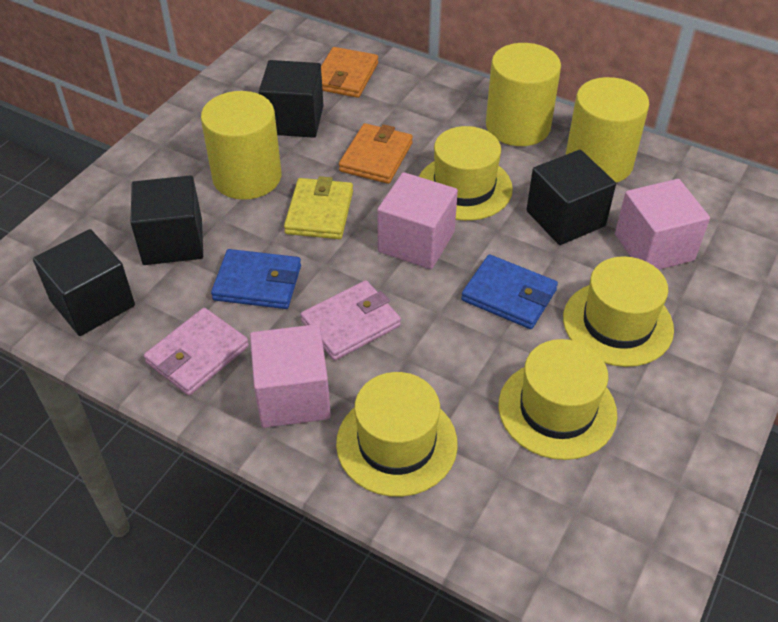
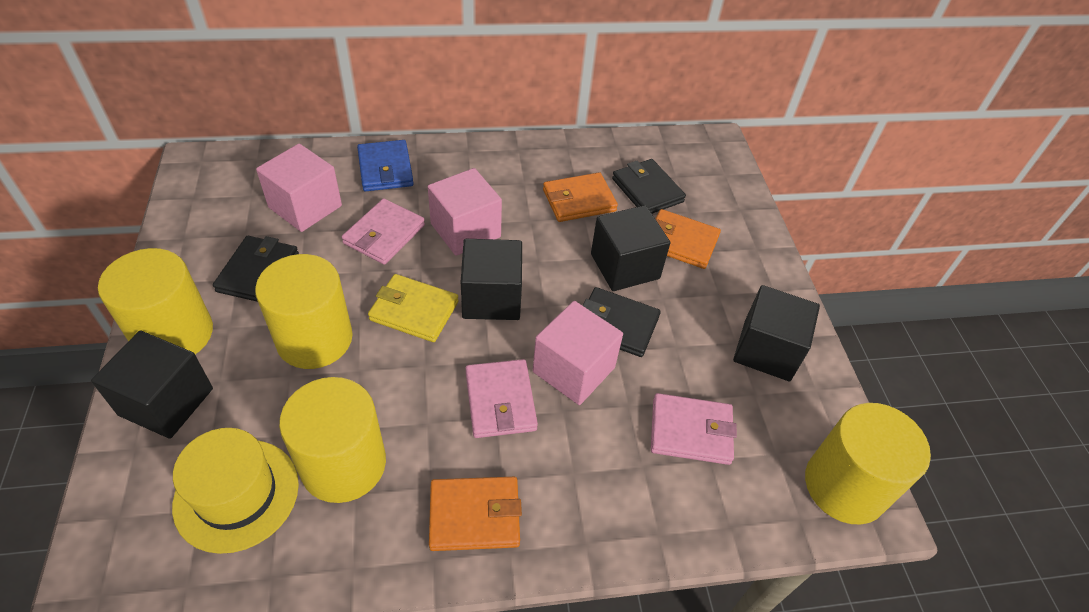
black wallet: none = 0 -> [213,236,299,302] [582,287,661,357] [612,159,686,214] = 3
blue wallet: [211,249,301,309] [461,254,558,329] = 2 -> [357,140,414,191] = 1
orange wallet: [321,47,378,98] [339,123,413,184] = 2 -> [429,477,522,551] [543,172,618,222] [656,209,721,269] = 3
pink wallet: [144,308,249,396] [300,280,401,361] = 2 -> [342,198,425,265] [465,359,538,438] [651,393,737,465] = 3
yellow cylinder: [201,91,281,200] [486,43,561,146] [565,77,649,183] = 3 -> [98,248,213,354] [255,254,353,369] [279,377,386,503] [805,403,931,525] = 4
yellow hat: [336,372,458,497] [419,126,513,221] [499,339,617,460] [563,256,674,367] = 4 -> [172,428,299,554] = 1

